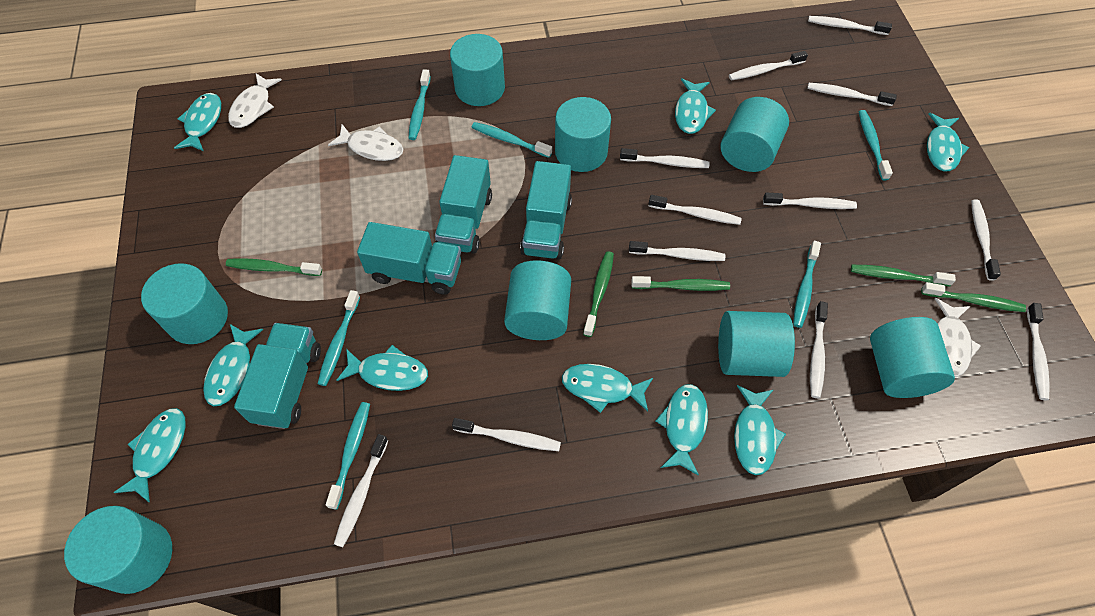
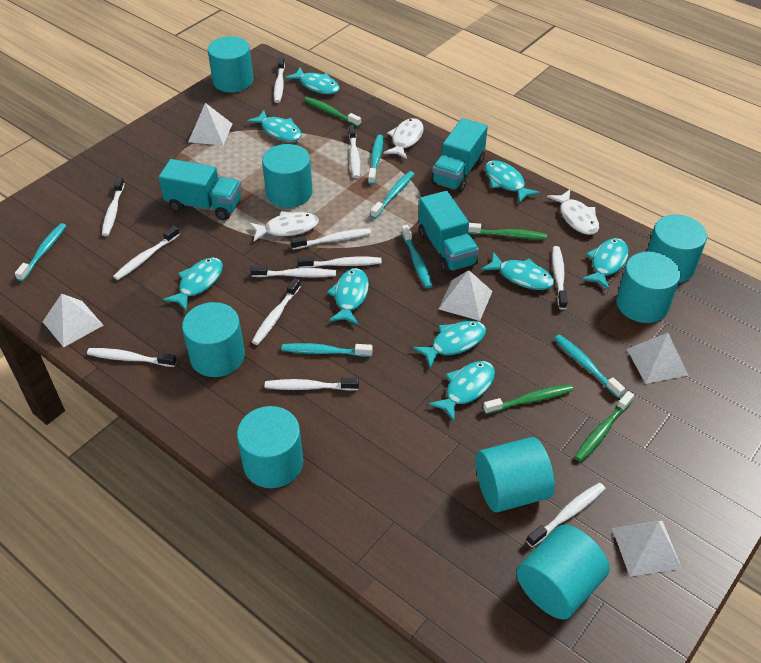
green toothbrush: [226,258,322,276] [583,251,614,337] [631,276,730,291] [851,265,956,286] [921,282,1026,312] = 5 -> [304,97,361,127] [468,223,547,239] [483,384,573,414] [575,391,634,462] = 4
turquoise truck: [234,323,321,429] [357,222,461,295] [435,155,492,254] [520,161,572,259] = 4 -> [158,159,241,220] [418,191,479,273] [431,118,488,192] = 3
white pyramid: none = 0 -> [43,294,104,348] [188,103,232,145] [439,270,492,321] [612,521,682,577] [627,333,688,384] = 5

